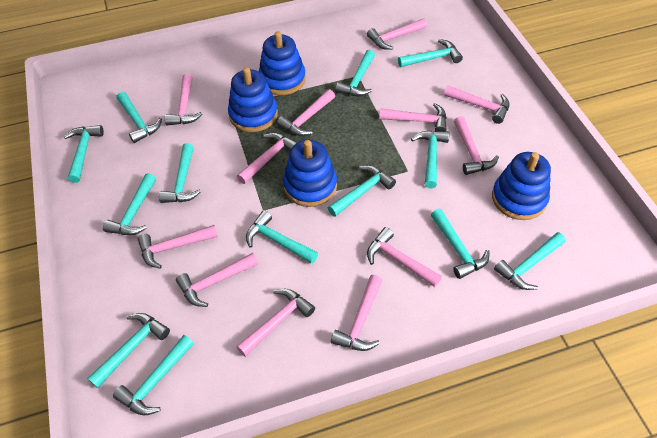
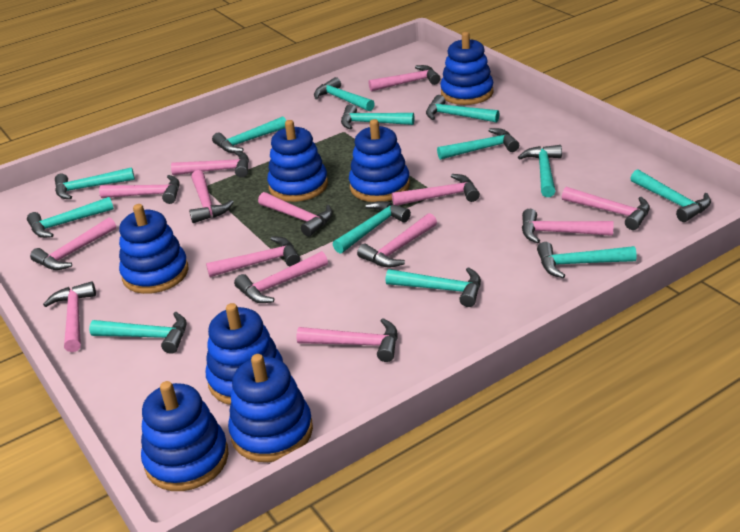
blue stacking toy: [228,67,278,132] [259,31,306,95] [283,140,337,207] [492,152,551,220] = 4 -> [119,204,188,294] [141,381,229,491] [206,303,283,405] [228,354,313,462] [267,120,328,202] [349,119,410,202] [440,32,494,105] = 7
pink hammer: [138,225,218,269] [164,74,202,126] [176,253,258,307] [236,289,315,357] [237,132,298,184] [277,89,335,136] [331,275,383,351] [367,18,427,50] [367,227,442,287] [379,103,446,131] [444,85,510,124] [454,116,499,175] = 12 -> [30,217,116,270] [43,281,96,352] [99,175,180,204] [171,151,249,178] [189,170,234,223] [206,236,300,277] [234,251,328,303] [258,192,333,237] [296,318,397,362] [357,213,437,268] [368,65,441,92] [392,174,480,206] [522,209,614,243] [562,187,650,230] = 14

